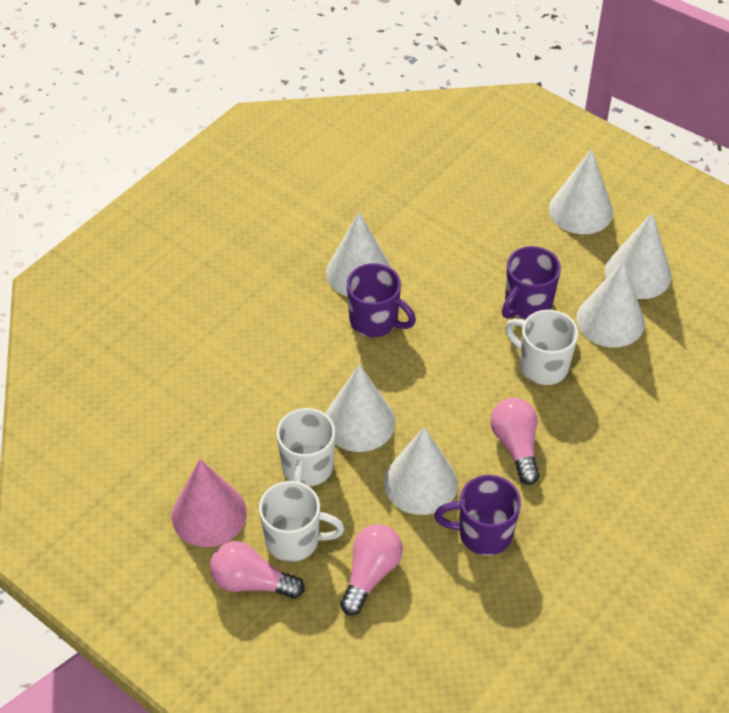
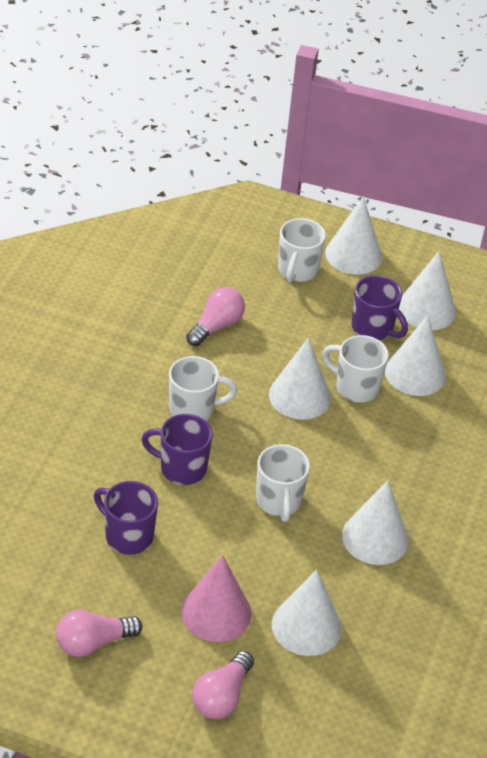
white mug: [259,481,345,562] [276,408,335,487] [505,310,578,385] = 3 -> [169,356,237,421] [256,444,310,522] [278,218,326,283] [322,335,389,403] = 4

